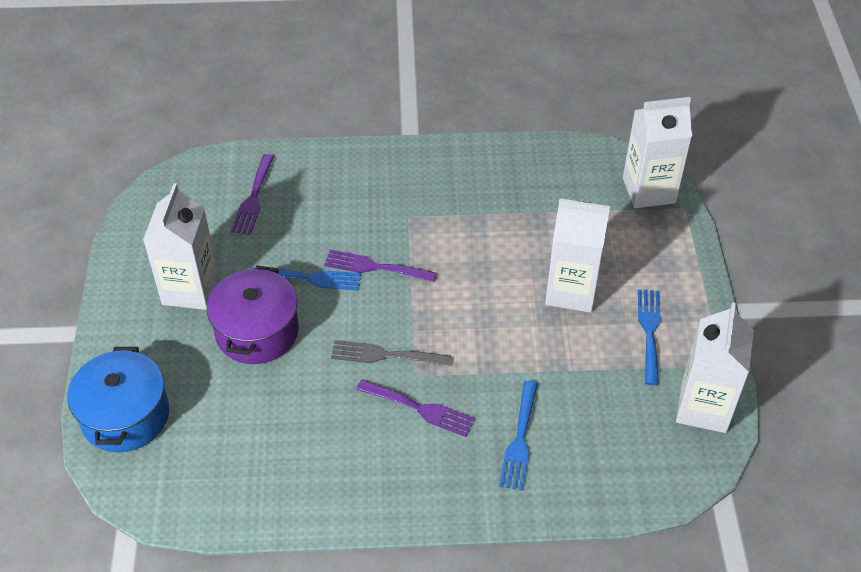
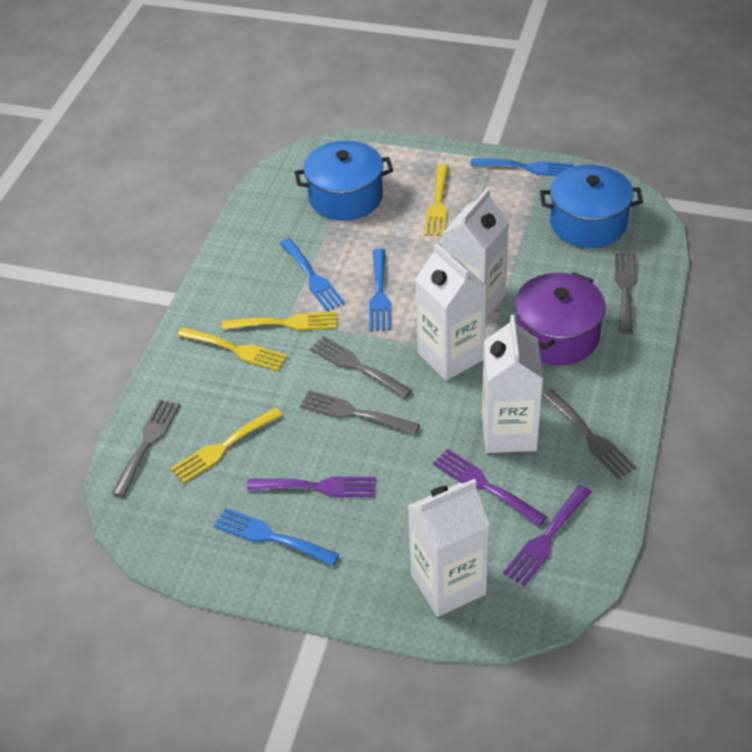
blue fork: [249,268,361,291] [499,381,538,491] [638,289,661,385] = 3 -> [214,508,339,566] [280,238,345,311] [369,249,391,331] [470,158,574,176] = 4
blue pot: [67,347,169,452] = 1 -> [295,140,393,221] [540,165,643,248] = 2
grey fork: [331,340,451,367] = 1 -> [112,399,180,497] [300,390,420,435] [310,336,412,399] [542,389,637,479] [615,253,636,334] = 5
yellow fork: none = 0 -> [170,407,282,484] [177,327,288,371] [222,312,337,330] [424,164,449,236] = 4

